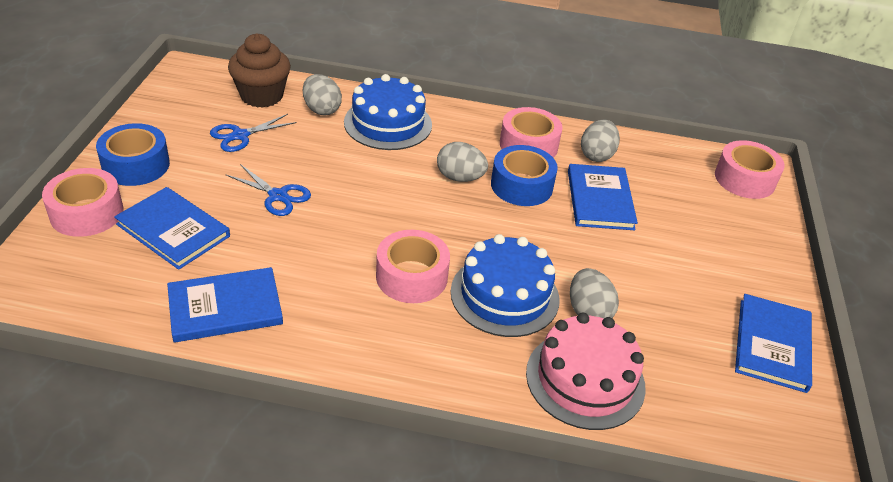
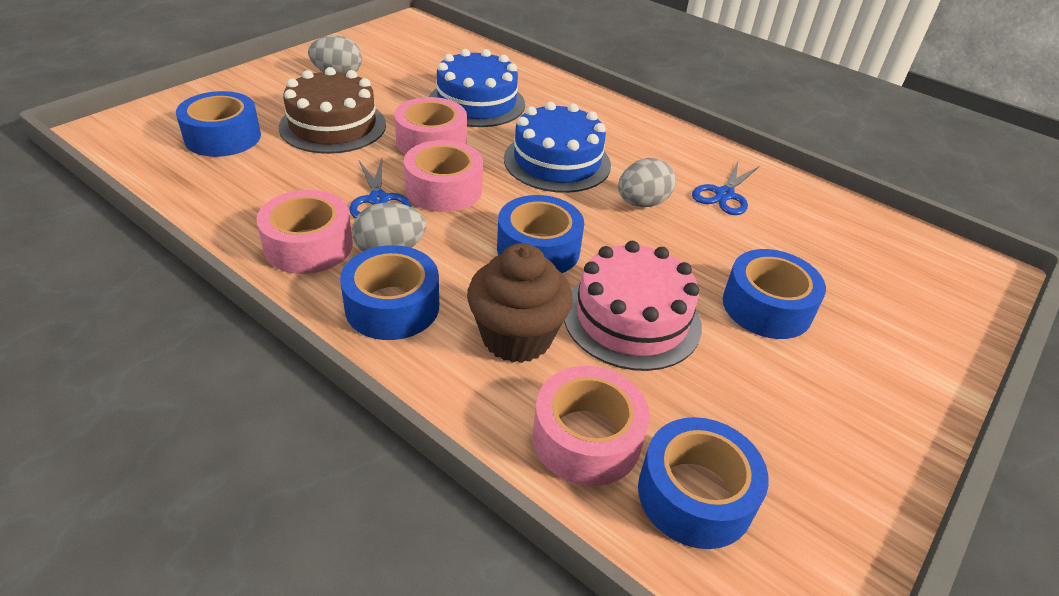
blue book: [114,187,230,270] [167,267,283,342] [568,164,638,230] [735,294,812,393] = 4 -> none = 0
blue tape: [96,123,170,186] [491,145,558,206] = 2 -> [176,91,261,157] [340,245,439,340] [497,195,584,273] [638,417,769,549] [723,249,826,339] = 5
brown cake: none = 0 -> [279,67,386,154] = 1
grey egg: [303,74,342,116] [437,142,488,182] [570,268,619,318] [581,120,620,162] = 4 -> [308,35,362,73] [352,203,426,252] [618,158,676,207] = 3

